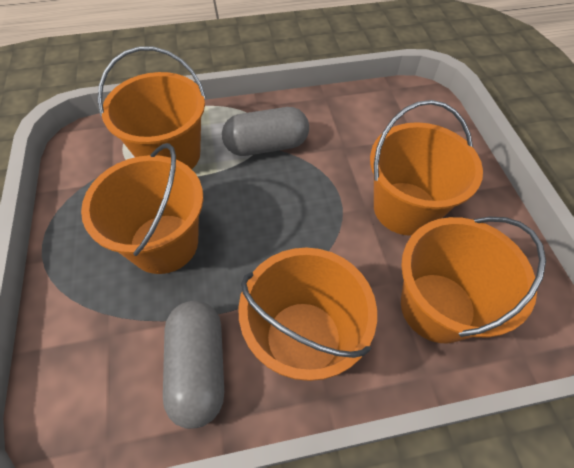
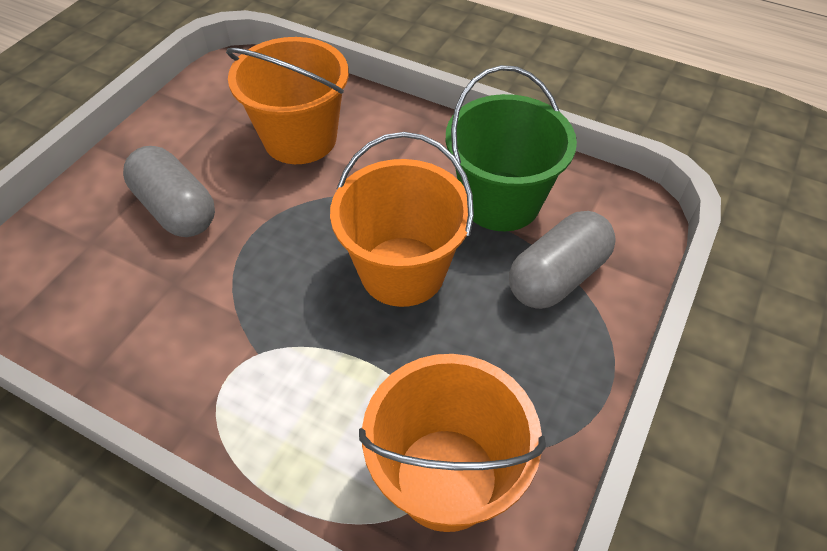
green bucket: none = 0 -> [446,65,577,231] = 1
orange bucket: [81,143,203,274] [98,46,206,169] [238,248,377,381] [370,100,483,236] [401,217,546,343] = 5 -> [226,37,349,164] [330,132,474,307] [359,354,546,532] = 3

